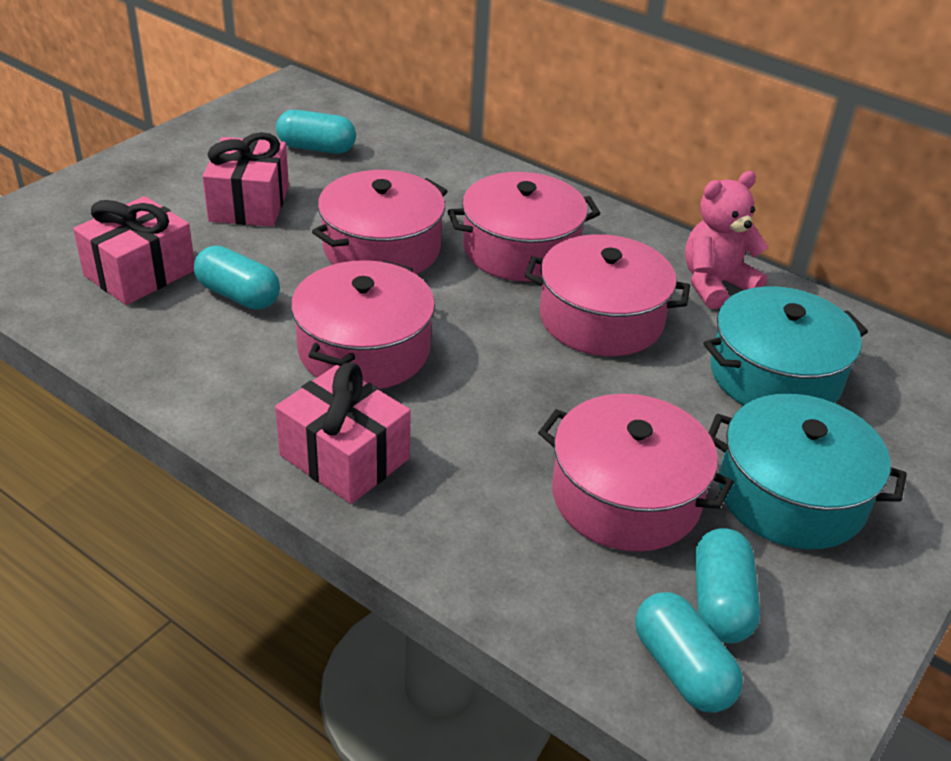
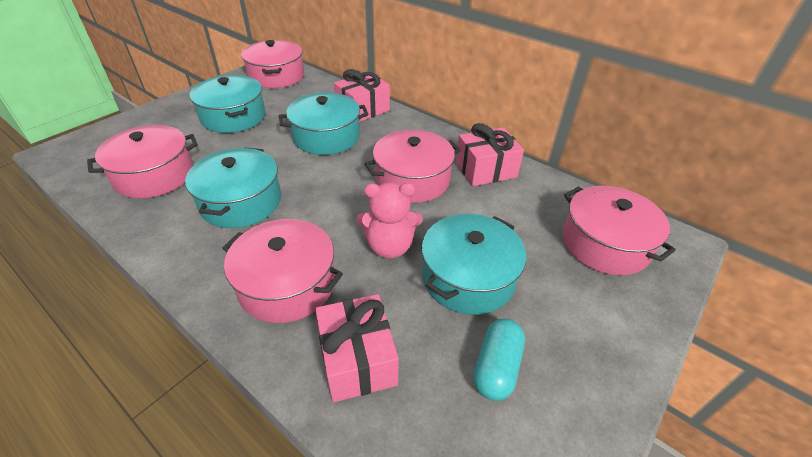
turquoise capsule: [194,246,280,310] [276,110,356,154] [635,592,743,713] [695,528,760,643] = 4 -> [473,318,525,401] = 1
turquoise pot: [704,286,868,405] [709,394,907,549] = 2 -> [185,147,281,228] [190,75,265,133] [279,93,368,155] [422,214,526,315] = 4

